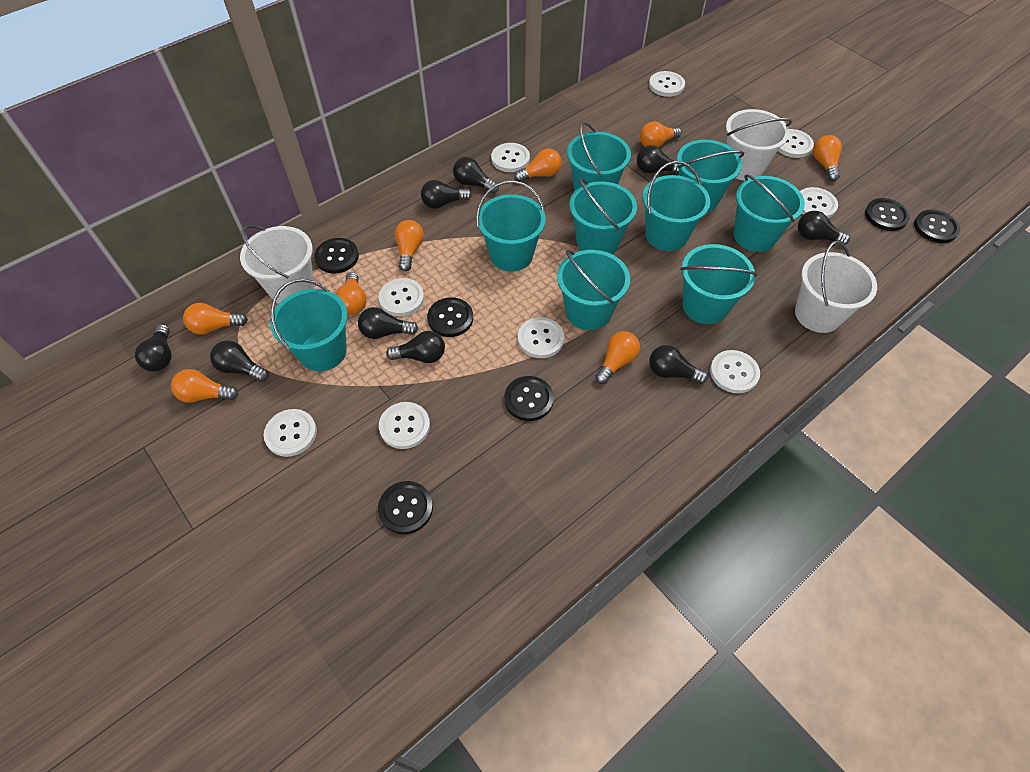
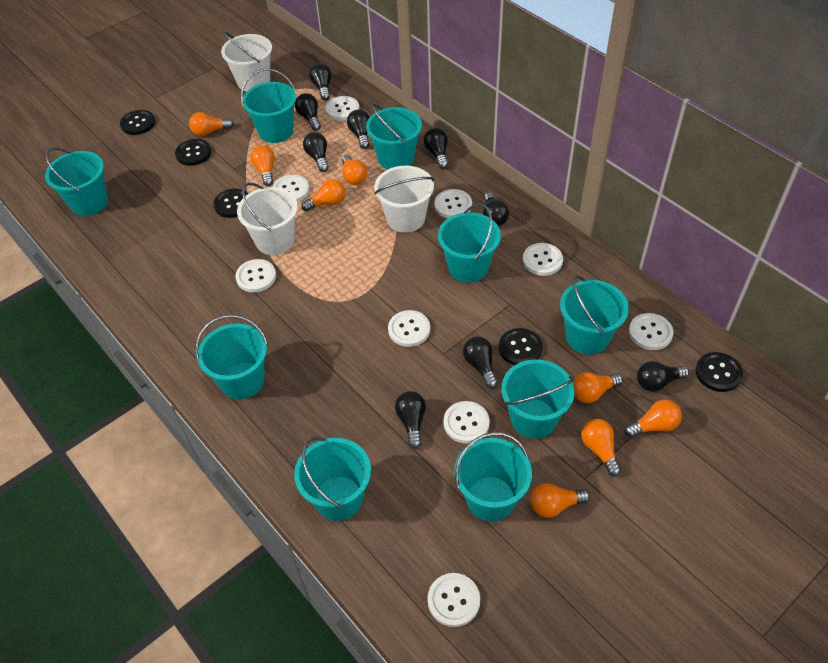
black button: [314,238,359,274] [378,481,433,534] [427,297,473,337] [504,376,554,421] [865,198,910,231] [914,209,960,243] = 6 -> [120,110,155,135] [175,139,211,166] [213,188,248,218] [499,328,542,365] [695,352,743,392] = 5

